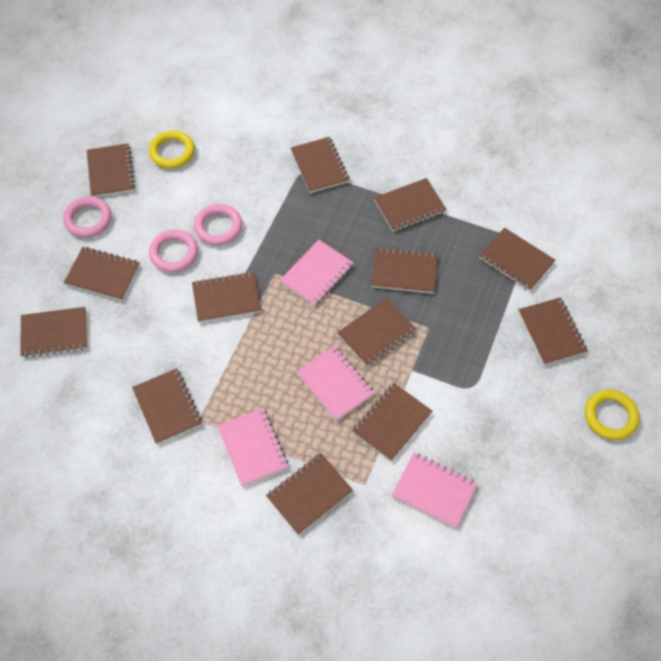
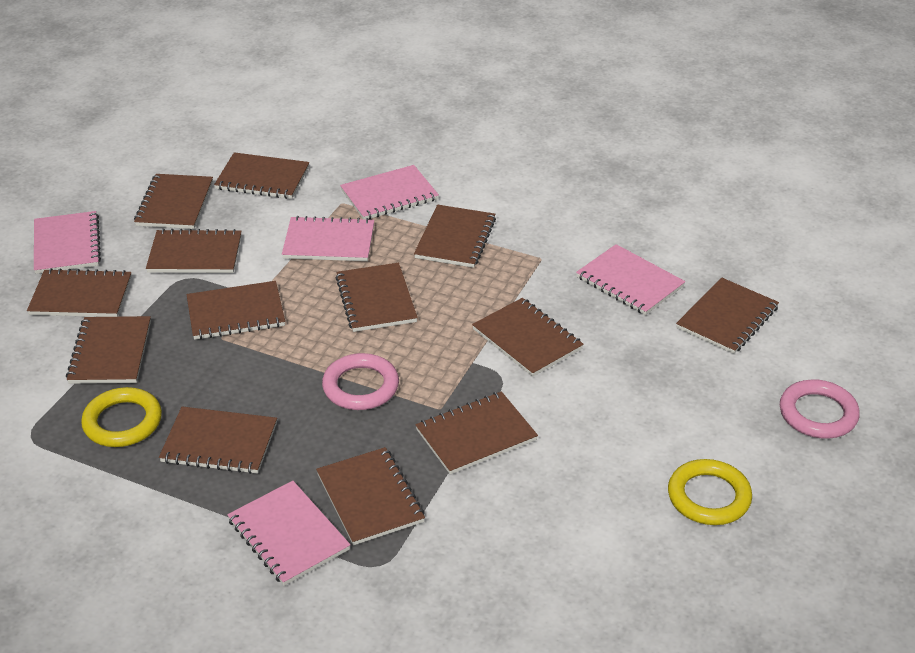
pink notebook: [217,408,288,486] [280,240,354,306] [296,346,375,421] [392,452,478,528] = 4 -> [34,211,101,274] [227,481,351,586] [282,216,374,261] [340,165,439,219] [576,244,685,315] = 5
pink ring: [63,196,112,237] [149,230,198,272] [194,204,242,245] = 3 -> [322,353,399,410] [780,379,860,439] = 2

